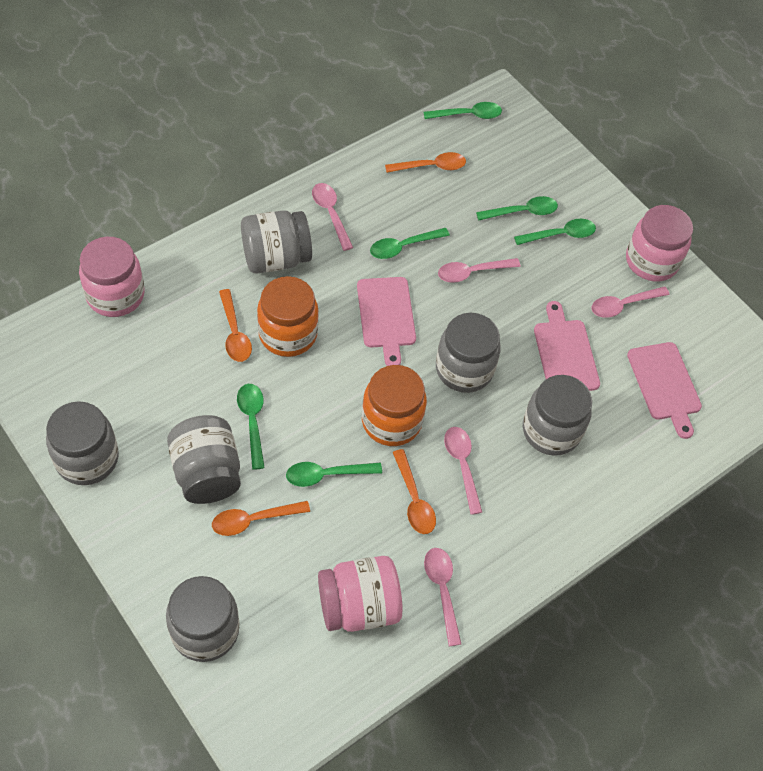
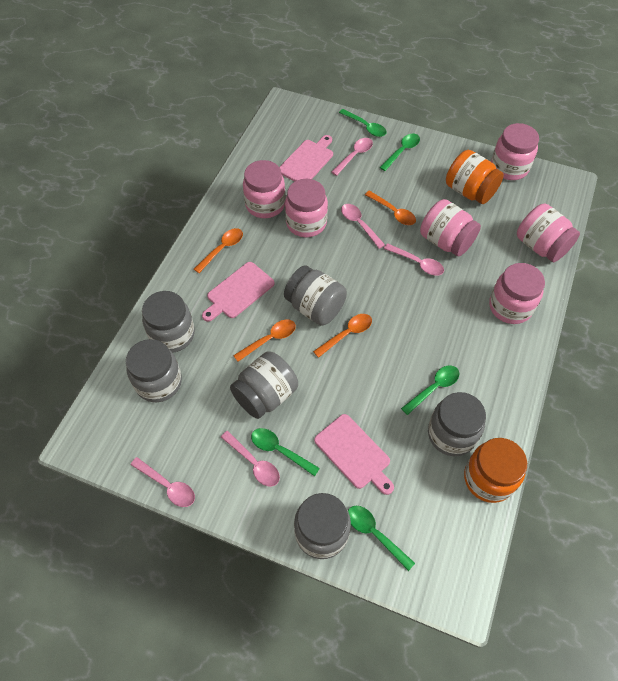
green spoon: [237,384,265,470] [286,462,382,487] [370,228,450,259] [424,102,502,119] [476,196,558,220] [514,219,596,245] = 6 -> [251,428,320,476] [339,109,387,137] [348,506,415,571] [379,134,420,171] [401,365,459,415] = 5
pink jar: [79,237,145,317] [318,556,403,632] [626,205,693,281] = 3 -> [243,160,286,218] [285,179,328,237] [420,199,481,256] [489,263,545,324] [491,123,539,180] [517,203,580,262] = 6

